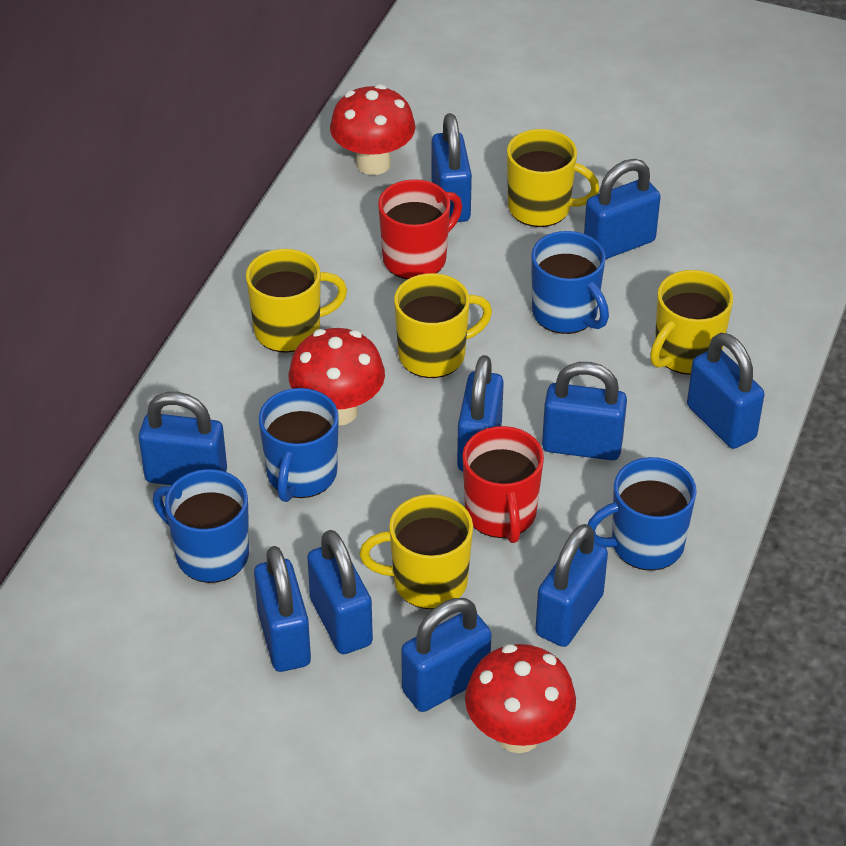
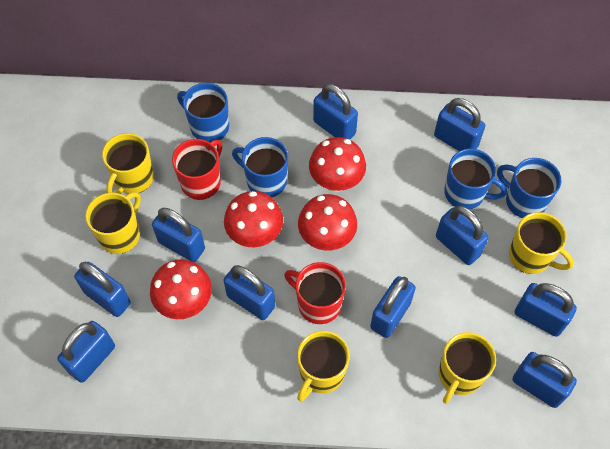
red mushroom: [289,328,385,426] [330,84,415,175] [465,644,576,753] = 3 -> [150,259,212,319] [224,191,283,247] [298,194,357,251] [309,137,366,192] = 4

